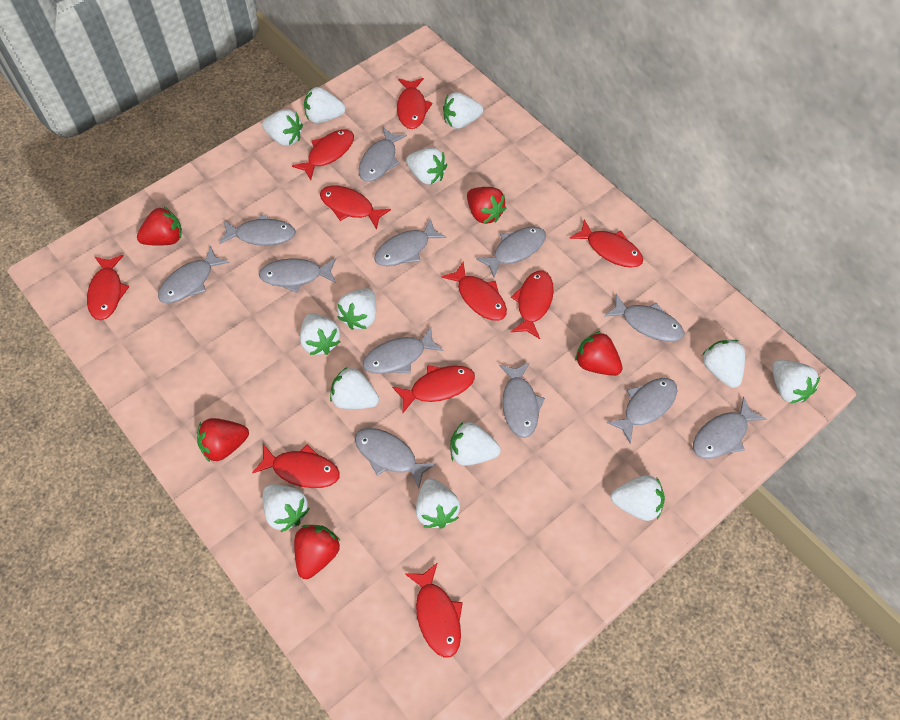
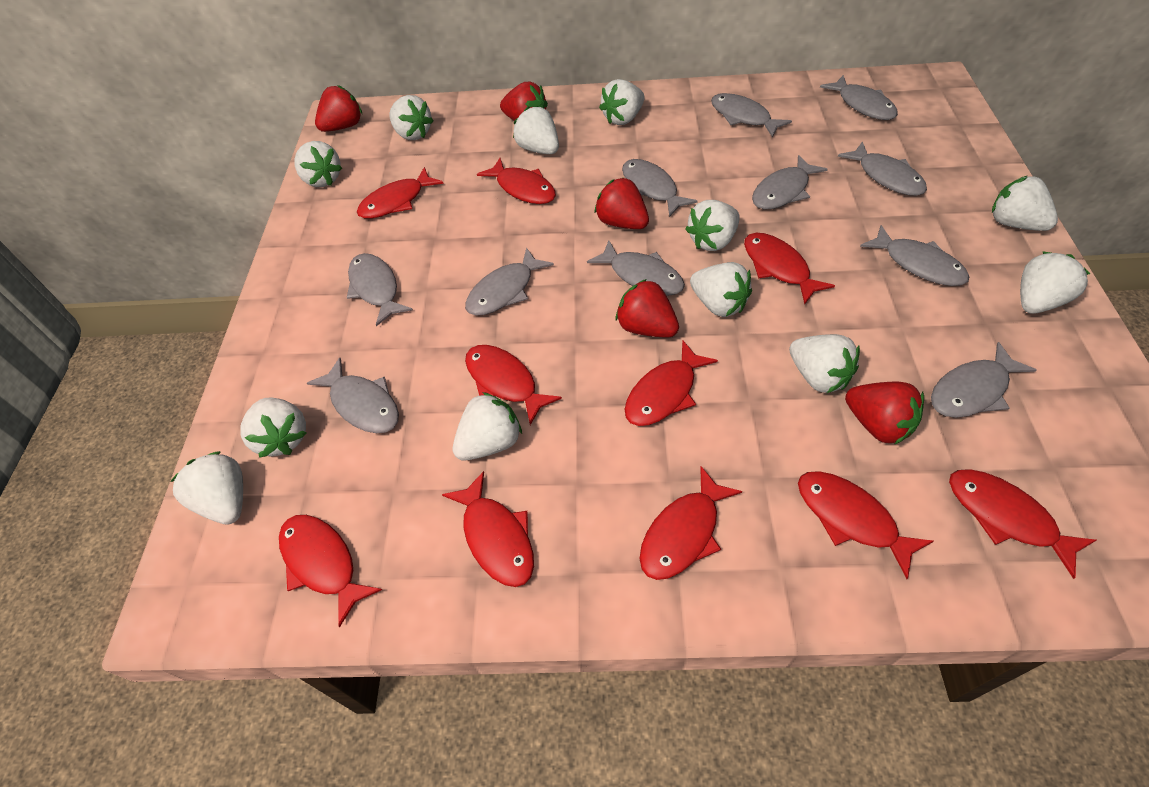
grey fish: [158,246,230,303] [219,214,296,246] [259,258,336,293] [355,428,437,489] [359,127,407,182] [363,327,444,374] [374,219,447,266] [476,227,546,277] [499,363,545,438] [604,294,684,342] [606,378,677,444] [693,396,766,459] = 12 -> [307,358,399,433] [346,253,413,326] [465,248,554,316] [587,240,685,296] [622,159,698,217] [711,93,792,138] [752,155,828,209] [820,75,898,120] [838,141,927,196] [860,225,969,286] [931,342,1036,418] = 11
white strawberry: [262,109,303,146] [263,484,310,532] [300,313,341,355] [304,87,346,123] [330,367,379,409] [337,288,376,330] [406,148,447,185] [416,478,460,529] [443,92,483,129] [450,422,501,466] [611,475,665,521] [702,340,745,388] [772,360,820,403] = 13 -> [170,451,243,525] [240,397,307,458] [294,141,342,187] [390,95,433,140] [453,392,522,461] [513,106,559,154] [599,79,645,125] [686,200,740,251] [690,262,752,317] [789,334,860,393] [992,176,1058,231] [1020,251,1091,314] = 12

